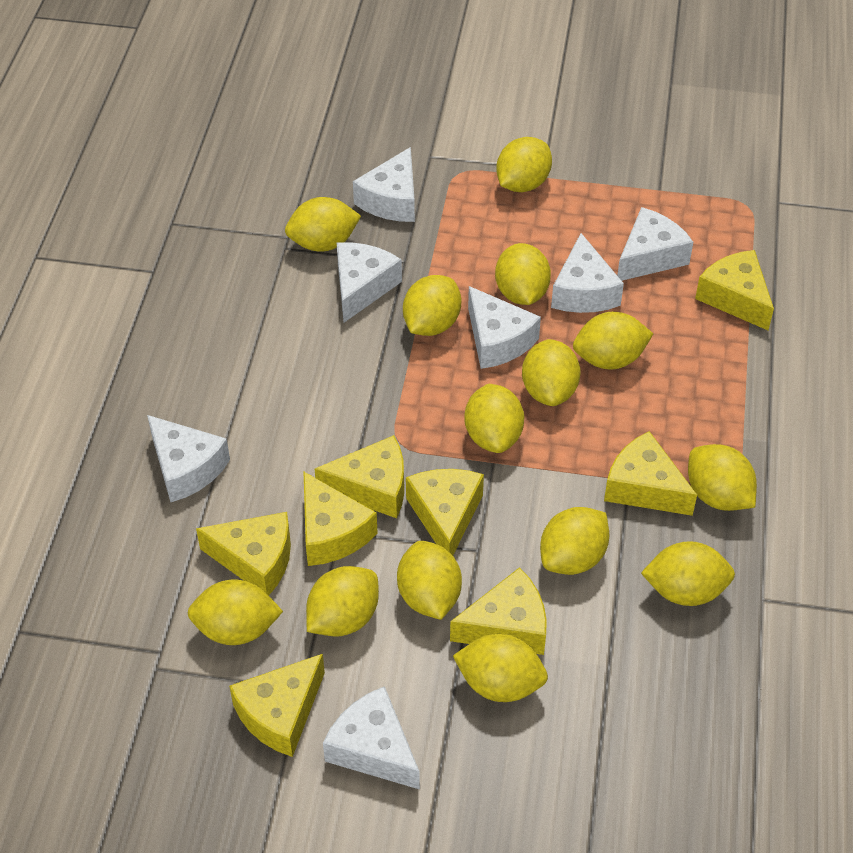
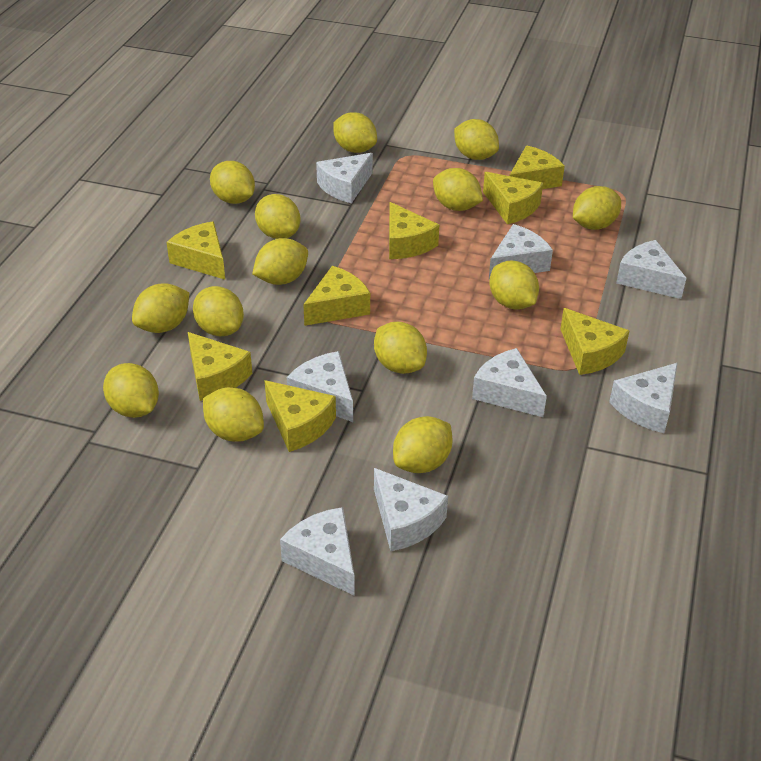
white cheese: [147,415,230,502] [323,686,420,790] [337,242,402,322] [353,147,415,222] [468,286,541,369] [551,233,624,313] [617,207,693,281] = 7 -> [280,507,355,596] [287,351,353,422] [316,153,373,203] [374,468,448,551] [472,348,547,417] [489,224,553,279] [609,363,678,433] [616,240,686,299] = 8

